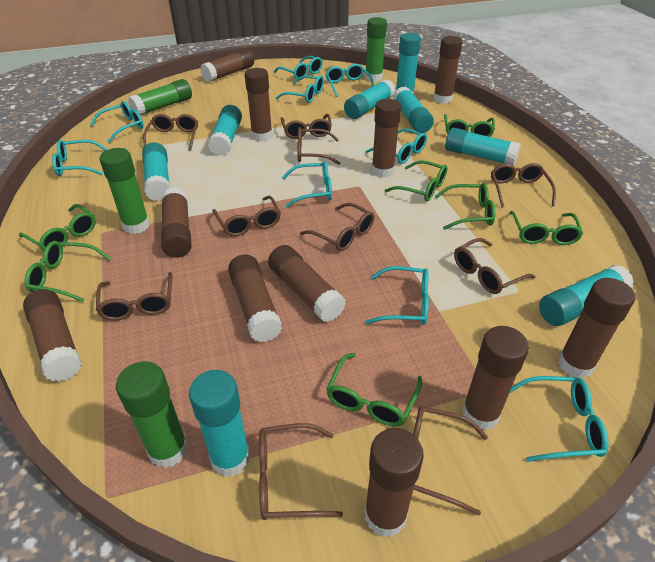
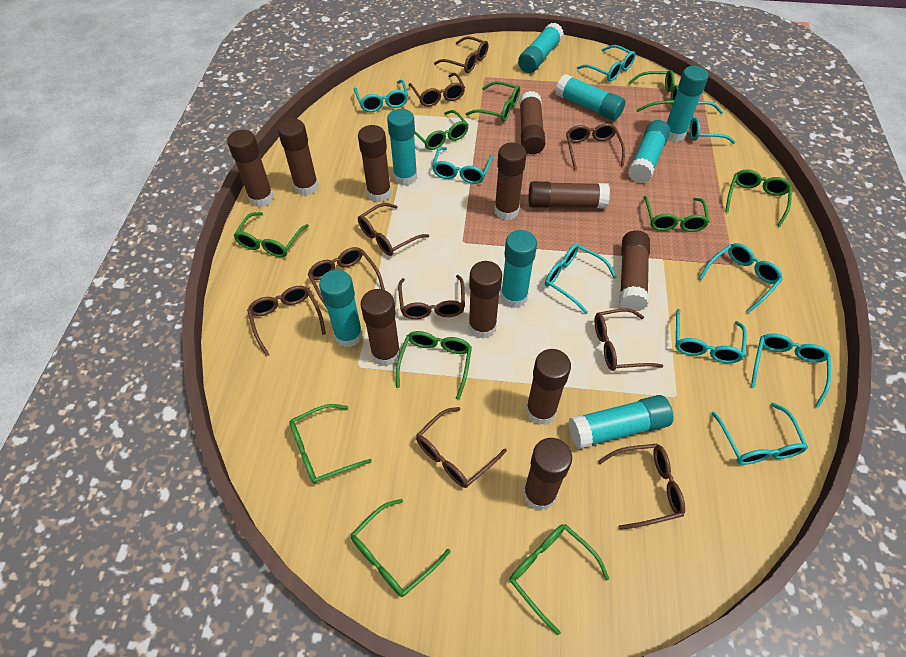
green glasses: [19,204,96,251] [25,241,111,302] [326,353,422,427] [384,160,447,202] [435,183,495,230] [444,114,495,137] [509,211,583,245] = 7 -> [234,212,309,257] [289,404,372,484] [351,499,450,597] [396,331,472,400] [414,110,469,150] [465,81,520,122] [510,524,609,635] [628,70,678,112] [643,196,709,232] [725,169,792,227] = 10
green glue stick: [99,148,150,234] [116,361,188,468] [128,79,192,115] [365,17,387,82] = 4 -> none = 0

